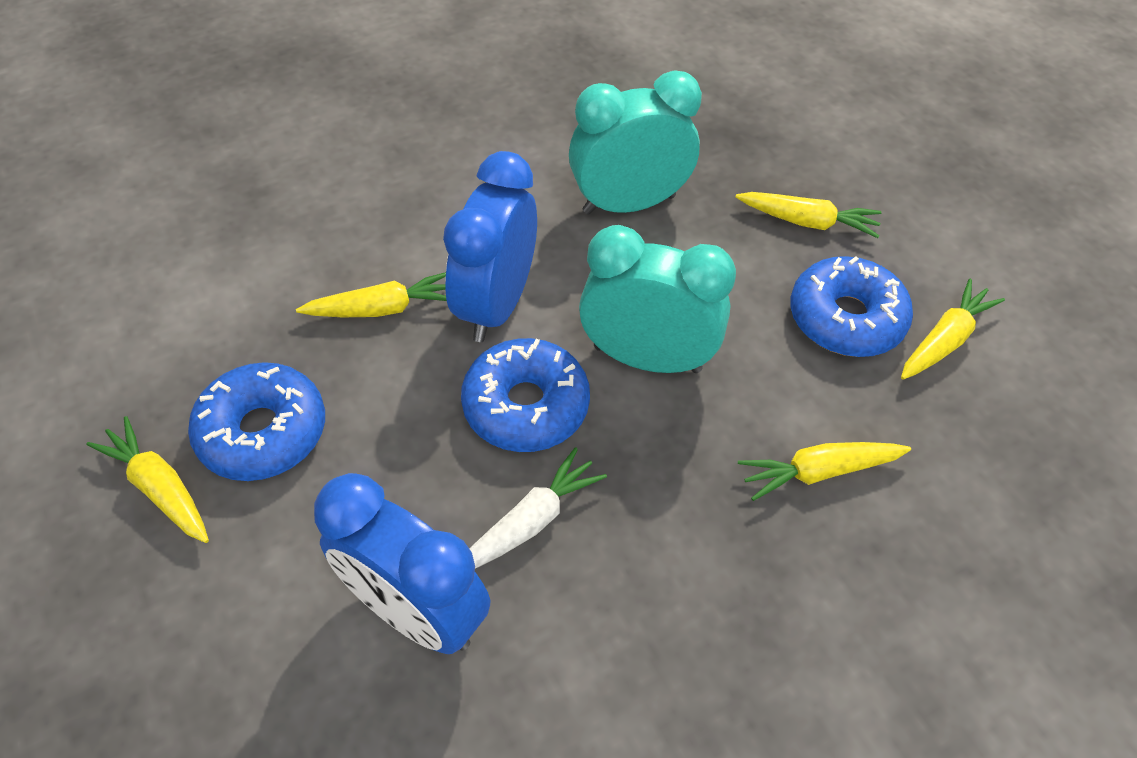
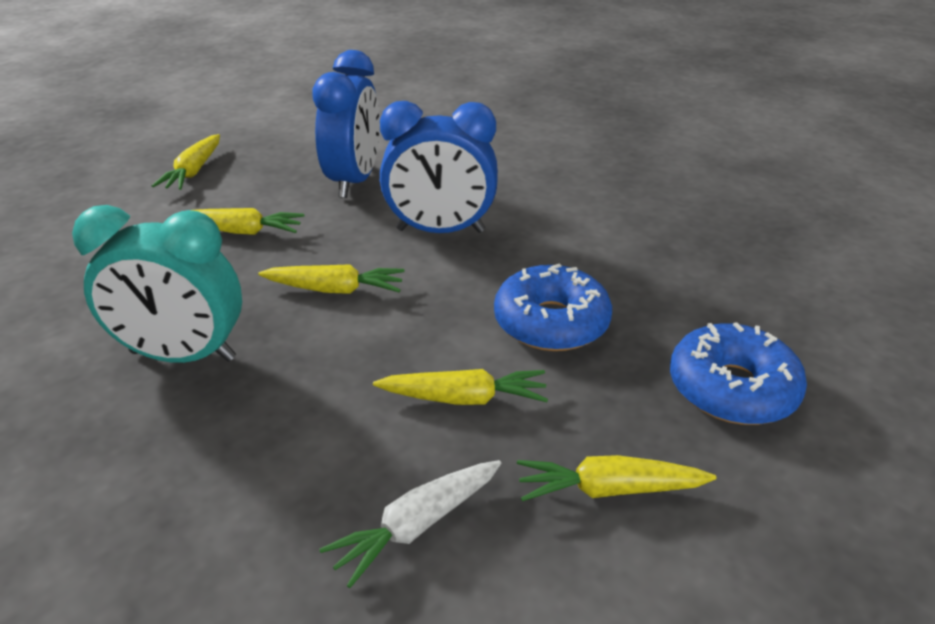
blue donut: [188,362,325,481] [461,338,590,452] [790,256,913,357] = 3 -> [494,263,612,351] [670,322,807,425] = 2
turquoise clock: [569,70,702,215] [579,225,736,373] = 2 -> [72,205,242,363] = 1

